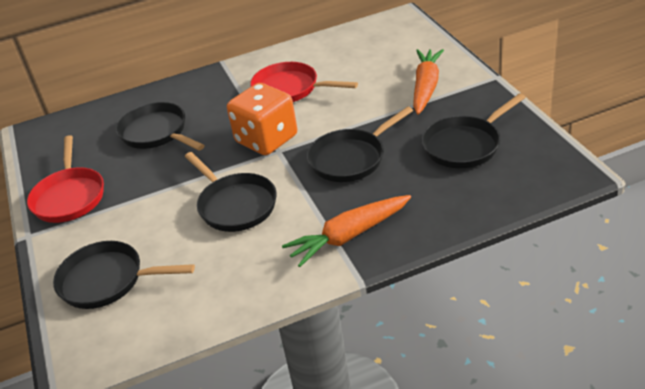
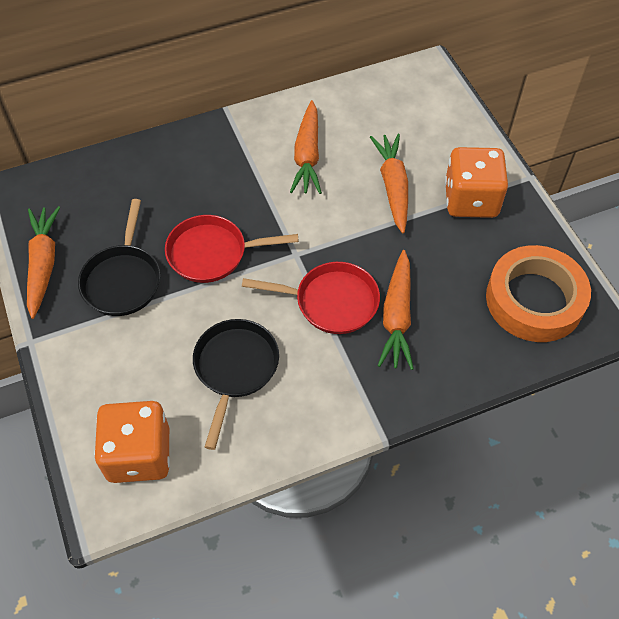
black pan: [53,241,195,309] [116,102,205,150] [185,152,277,232] [307,106,413,182] [422,93,526,168] = 5 -> [78,199,160,316] [193,319,279,450] = 2
orange carrot: [282,195,411,267] [413,49,444,115] = 2 -> [27,206,60,319] [290,100,322,194] [370,134,408,233] [378,250,414,370] = 4
orange dice: [227,83,297,155] = 1 -> [94,401,170,483] [445,147,508,218] = 2
orange tape: none = 0 -> [486,245,591,342] = 1

